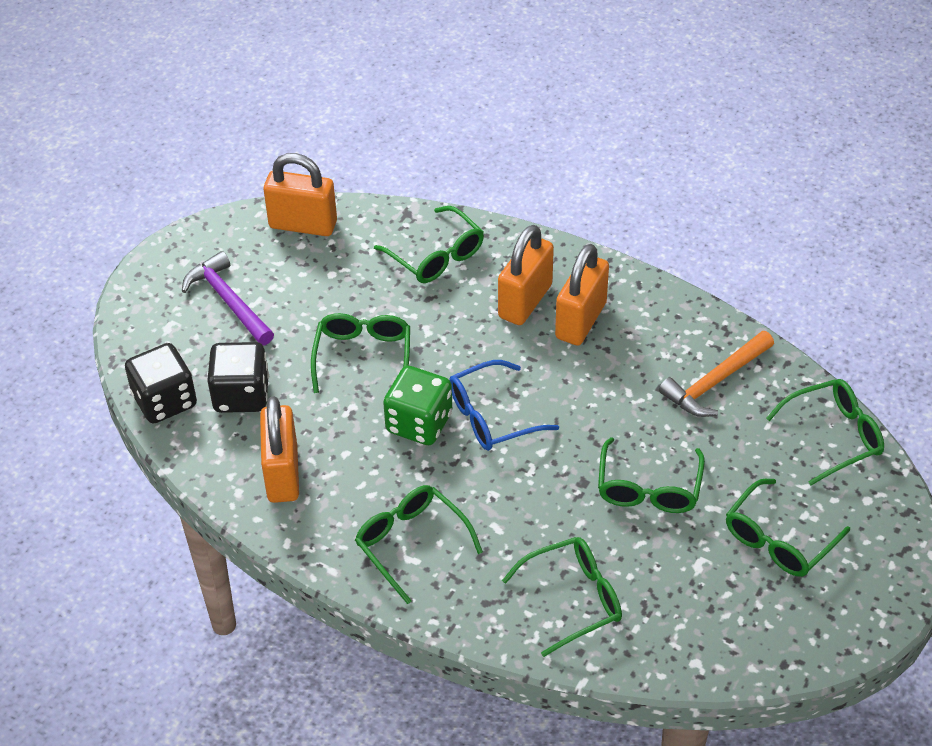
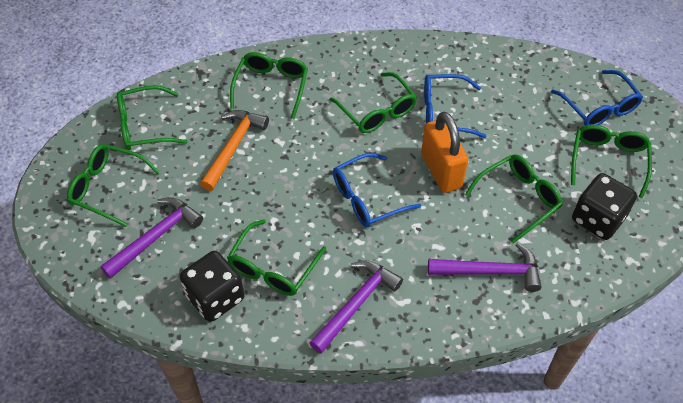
blue glasses: [449,360,559,451] = 1 -> [333,153,421,227] [424,74,487,138] [551,70,643,126] = 3
green dice: [383,366,452,445] = 1 -> none = 0
orange padlock: [260,396,299,503] [264,153,337,236] [498,225,554,325] [555,244,609,346] = 4 -> [421,111,468,193] = 1
purple hammer: [182,251,274,345] = 1 -> [100,197,203,279] [309,260,403,353] [428,243,541,292] = 3

